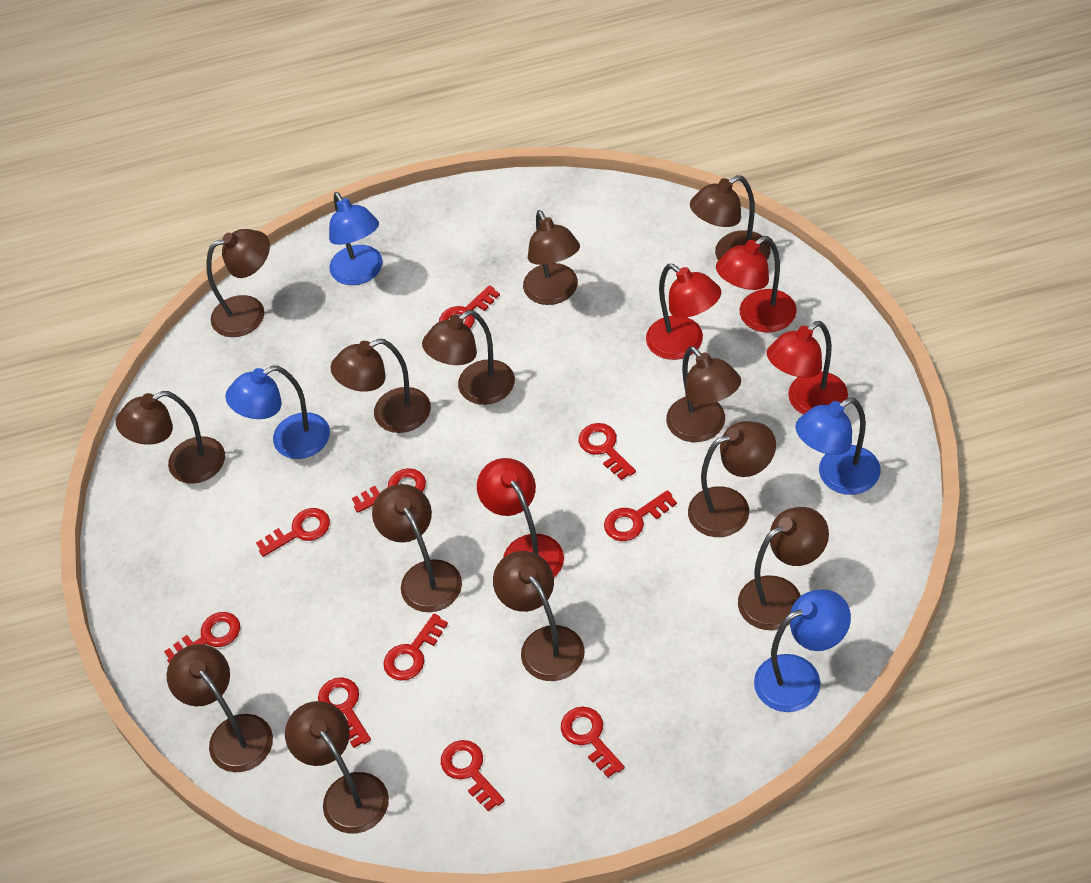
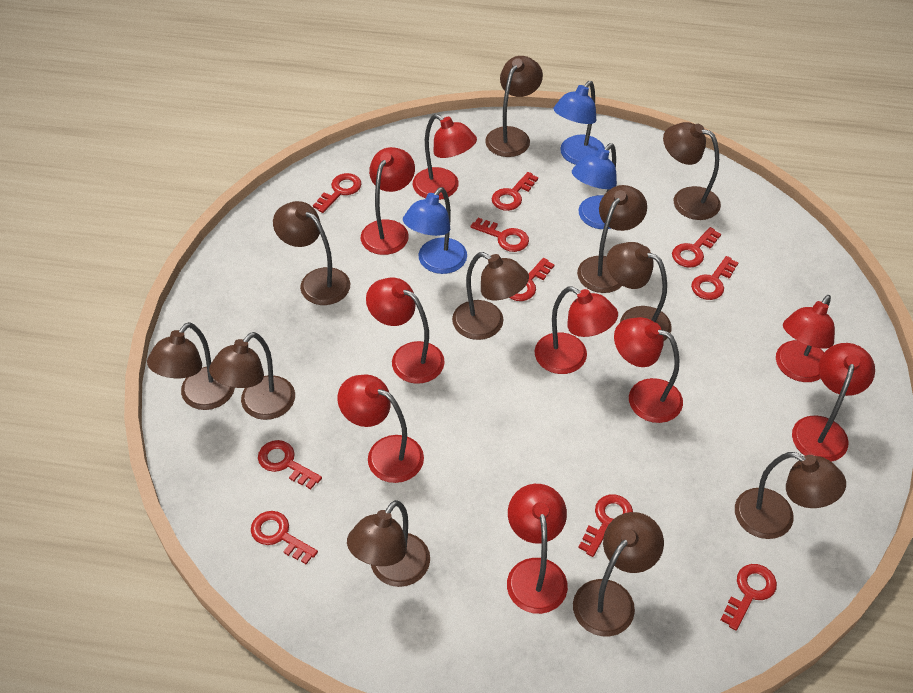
blue lamp: [225,366,330,459] [329,192,383,285] [754,589,851,712] [795,398,880,495] = 4 -> [403,187,467,274] [553,81,605,165] [572,143,617,229] = 3
brown lamp: [116,391,225,484] [167,644,273,772] [206,229,270,337] [285,701,389,834] [331,339,431,433] [372,484,462,612] [422,310,515,405] [493,551,585,681] [523,210,580,305] [666,346,741,442] [688,421,776,537] [690,175,771,260] [738,507,829,630] = 13 -> [147,322,235,410] [209,332,295,420] [273,201,350,305] [347,500,430,587] [452,252,529,340] [485,56,543,157] [573,512,664,636] [577,185,647,293] [606,242,672,341] [663,122,721,220] [735,452,846,539] = 11
red lamp: [477,458,564,577] [646,264,721,360] [716,236,797,333] [767,321,848,415] = 4 -> [337,375,424,483] [361,147,415,255] [366,278,445,384] [412,114,477,200] [507,484,568,614] [535,286,618,374] [614,317,683,423] [776,295,835,382] [792,343,875,462] = 9

